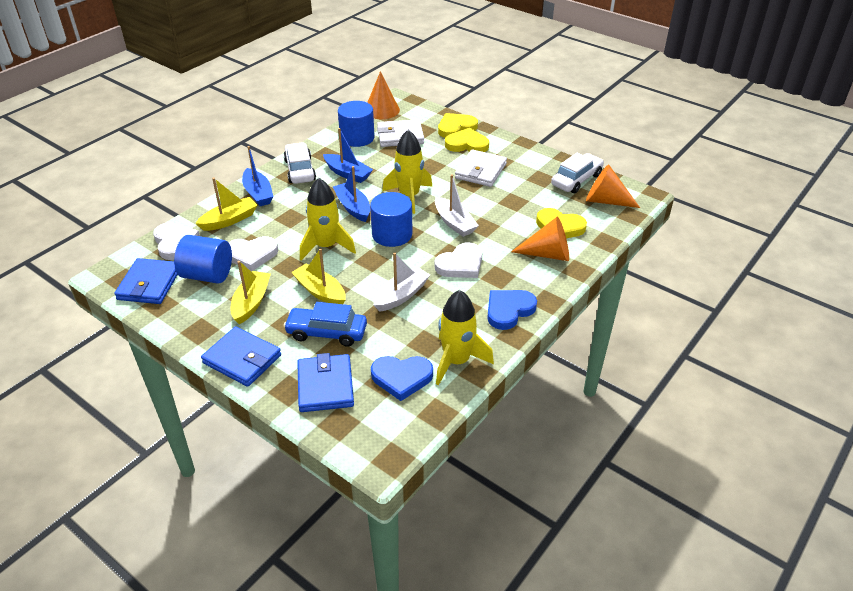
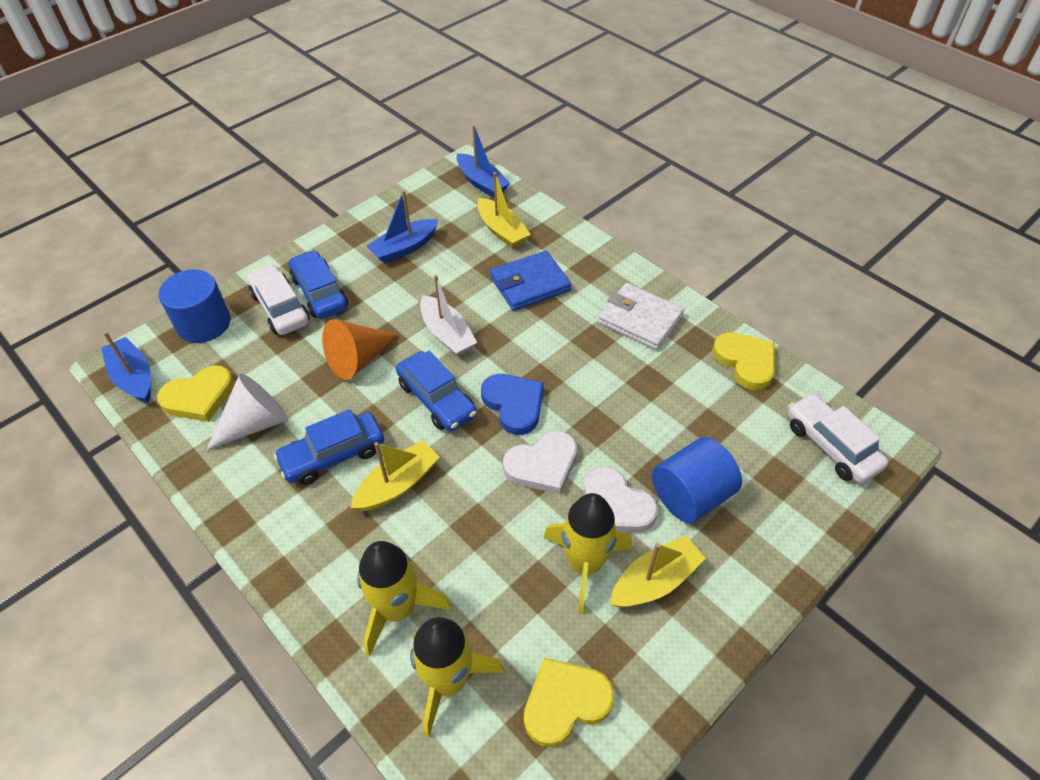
blue car: [283,302,367,347] = 1 -> [274,409,384,485] [289,250,348,319] [396,351,477,431] = 3
blue cylinder: [174,235,232,284] [338,101,375,147] [370,192,413,247] = 3 -> [159,269,231,343] [652,437,742,523] = 2
blue heart: [371,356,433,401] [487,290,537,330] = 2 -> [481,374,544,435] = 1
blue wallet: [114,258,178,304] [201,326,281,387] [297,353,354,412] = 3 -> [490,251,571,311] = 1
orange cone: [367,71,400,119] [511,217,569,261] [586,165,640,208] = 3 -> [322,319,399,380] = 1
white boat: [374,252,430,312] [435,174,479,237] = 2 -> [420,275,477,356] = 1
white cone: none = 0 -> [206,374,288,450] = 1
white heart: [153,222,200,260] [228,236,278,271] [435,242,483,278] = 3 -> [503,431,577,494] [584,466,658,533] = 2
white wallet: [377,119,424,147] [455,149,507,187] = 2 -> [598,283,684,350] = 1

